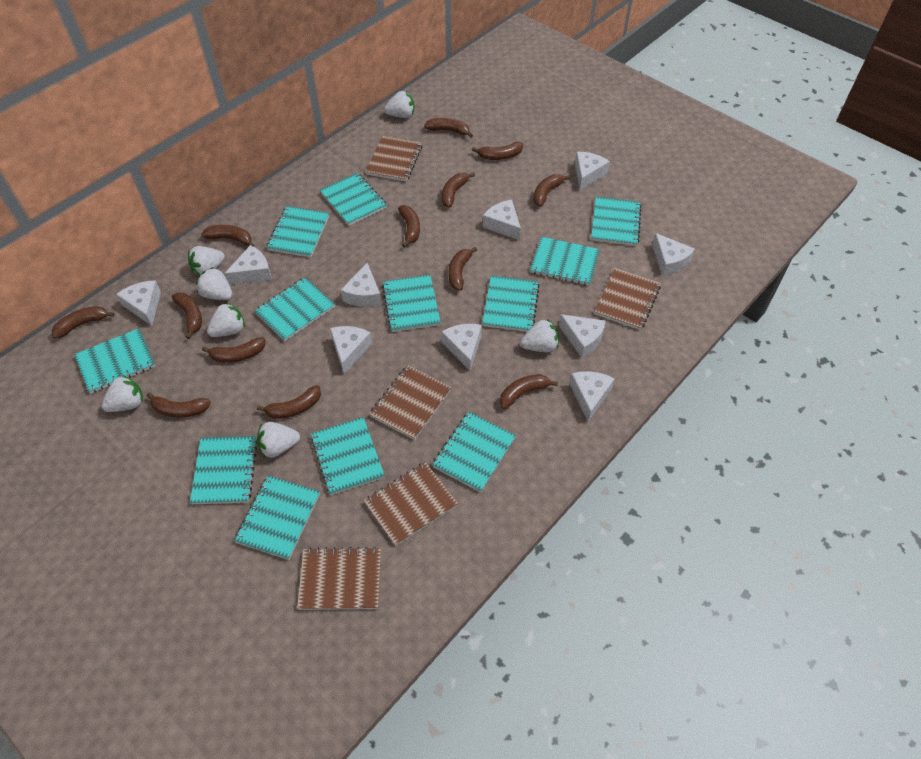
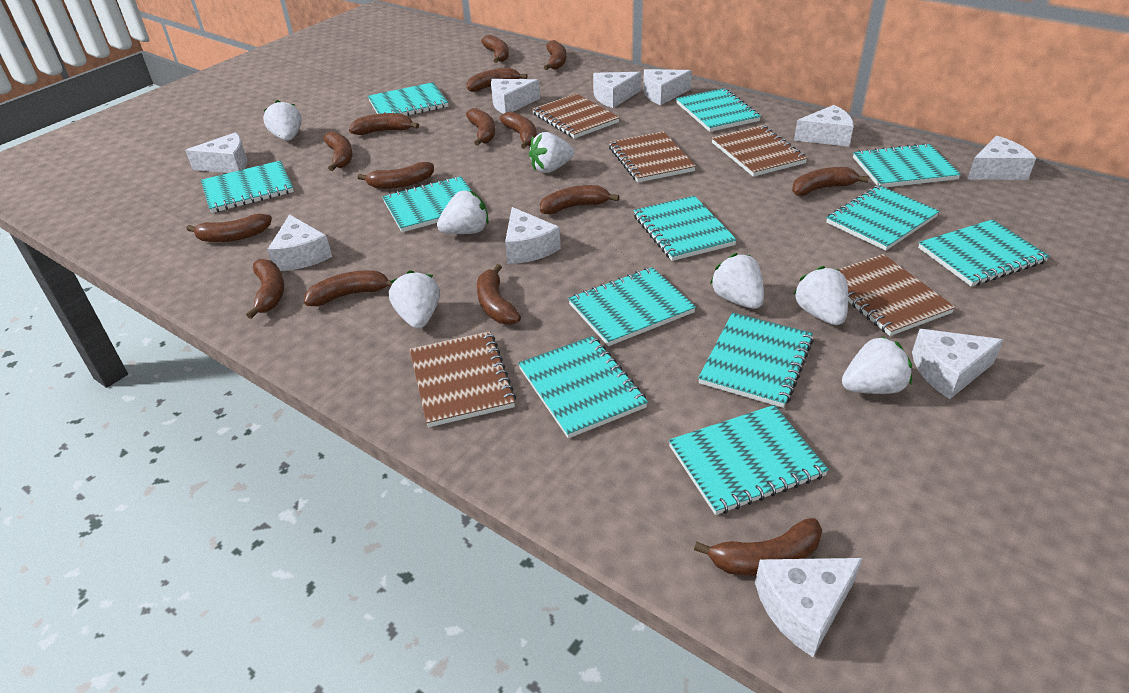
brown banana: [52,306,115,339] [147,392,211,418] [172,293,202,339] [201,225,254,247] [202,337,265,363] [257,385,321,419] [398,205,420,248] [424,118,473,138] [442,172,475,208] [448,247,477,290] [472,142,523,160] [500,374,558,409] [533,174,571,207] = 13 -> [186,214,272,242] [246,259,284,319] [304,270,392,306] [323,131,353,171] [349,113,419,135] [357,162,434,189] [466,68,528,92] [466,108,495,146] [477,264,521,325] [481,35,509,63] [500,112,537,149] [540,185,619,214] [544,40,566,70] [694,518,822,576] [792,167,869,196] = 15

